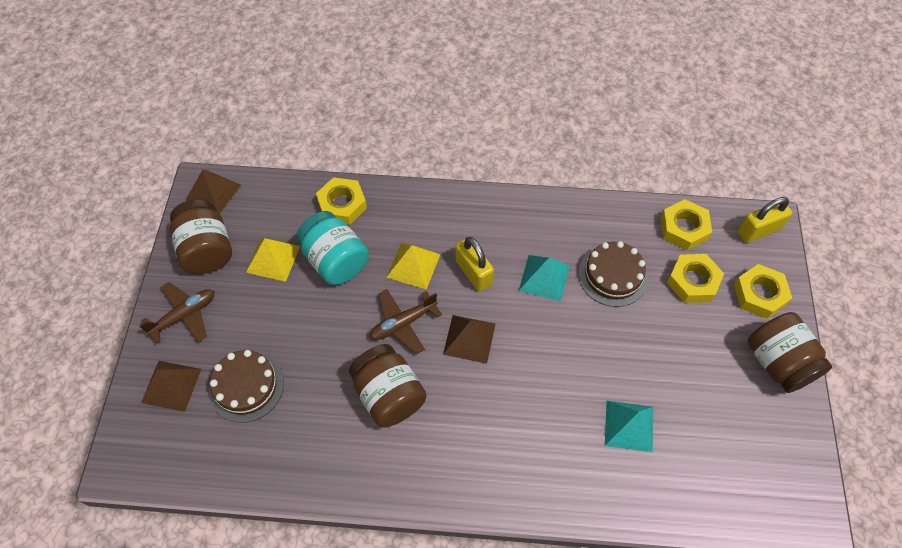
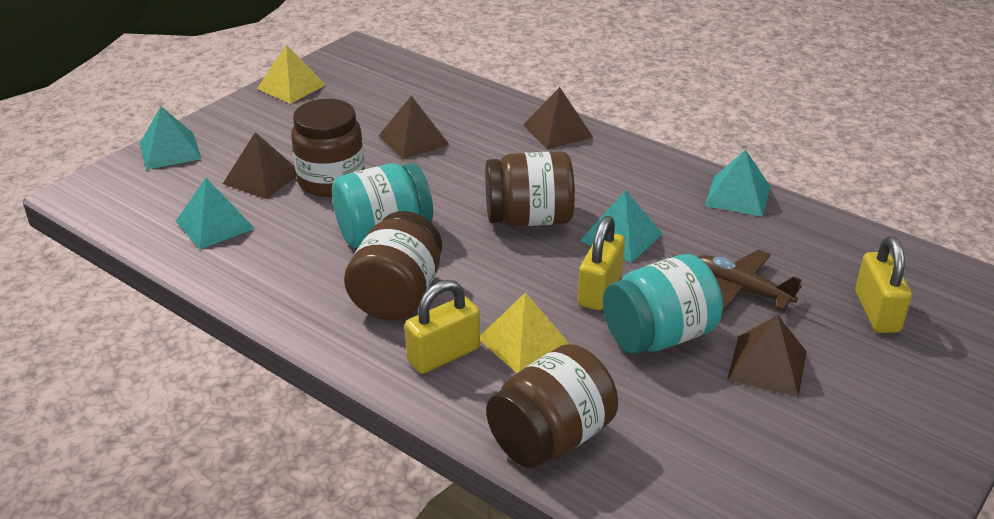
brown cake: [208,350,284,423] [578,241,648,307] = 2 -> none = 0
brown jar: [170,200,232,274] [349,344,426,427] [747,312,832,393] = 3 -> [291,99,365,197] [344,211,442,320] [485,151,575,226] [486,344,618,468] = 4
brown plane: [139,282,214,343] [369,289,442,355] = 2 -> [698,249,802,311] = 1
brown pyramid: [141,361,201,412] [186,170,241,214] [443,315,495,364] = 3 -> [223,132,296,199] [379,96,450,159] [523,87,593,149] [727,315,807,397] = 4
turquoise jar: [296,211,369,285] = 1 -> [332,163,433,248] [603,254,723,354] = 2
turquoise pyramid: [519,255,570,302] [605,401,653,452] = 2 -> [140,106,201,170] [176,178,255,249] [580,190,662,263] [705,149,770,217] = 4
yellow nut: [316,177,367,225] [661,199,712,250] [667,254,724,303] [734,264,792,319] = 4 -> none = 0
yellow padlock: [455,237,494,292] [738,197,792,243] = 2 -> [405,280,480,374] [578,216,625,310] [855,236,912,333] = 3

